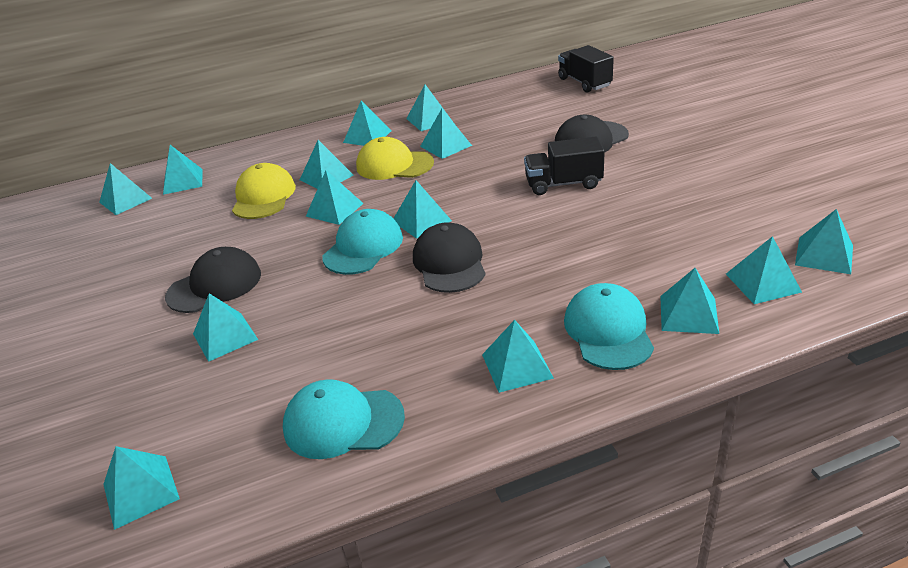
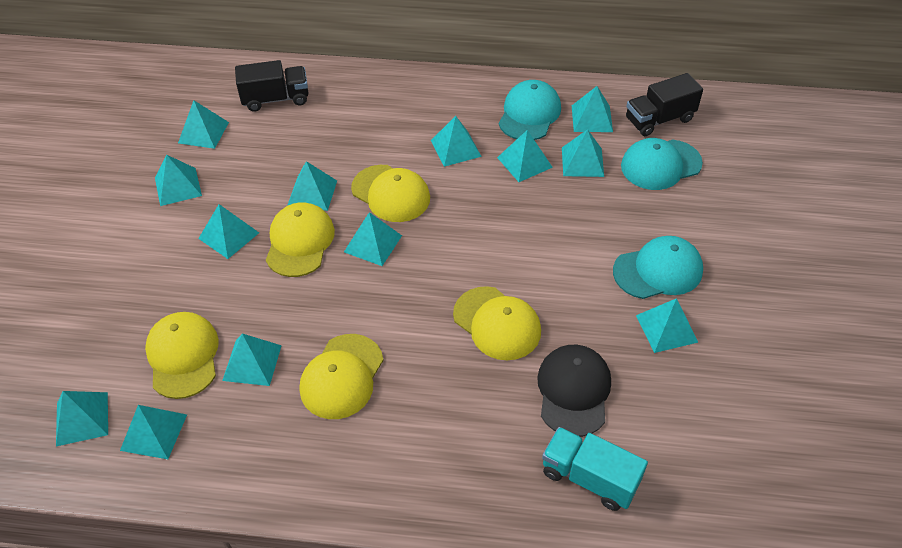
black cap: [165,247,261,313] [413,222,486,293] [555,115,629,152] = 3 -> [537,345,611,437] = 1
turquoise pyramid: [99,163,152,215] [103,446,180,530] [163,145,203,195] [193,293,258,362] [300,140,353,189] [306,170,364,225] [343,101,391,146] [394,180,452,239] [406,84,451,131] [420,109,472,159] [482,320,554,393] [660,268,719,334] [726,236,802,304] [795,209,853,274] = 14 -> [56,391,108,446] [120,405,187,459] [155,154,202,206] [178,100,229,149] [198,204,259,259] [222,333,282,386] [287,161,337,211] [344,212,402,266] [431,116,482,167] [497,130,553,182] [562,129,604,177] [572,86,613,132] [636,298,698,353] = 13
turquoise truck: none = 0 -> [542,427,648,511] = 1
yellow cap: [232,163,296,219] [356,137,434,180] = 2 -> [145,312,219,399] [266,202,335,277] [300,334,384,419] [351,165,430,222] [453,286,541,360] = 5

